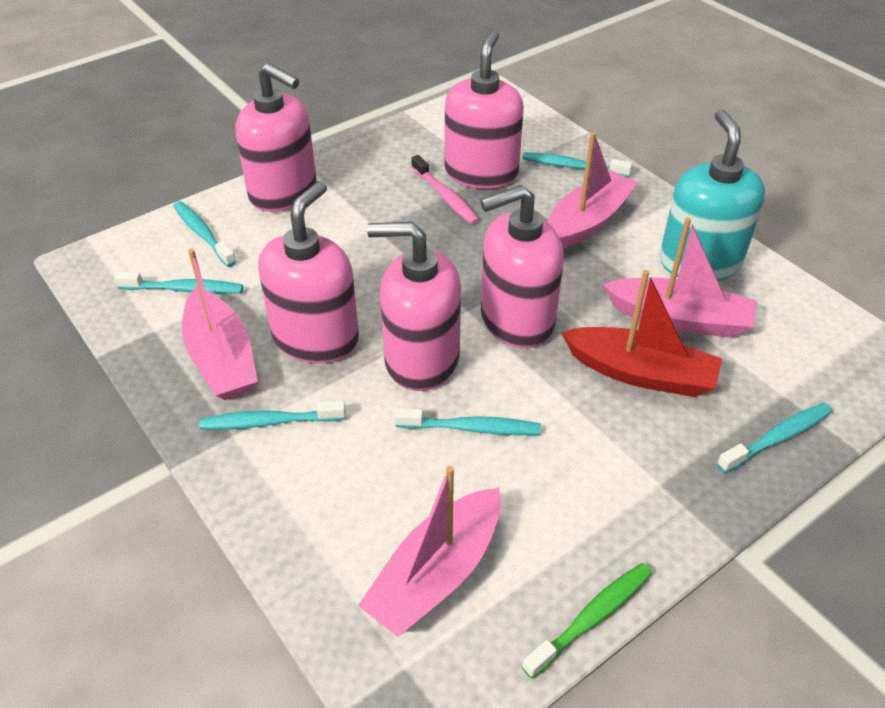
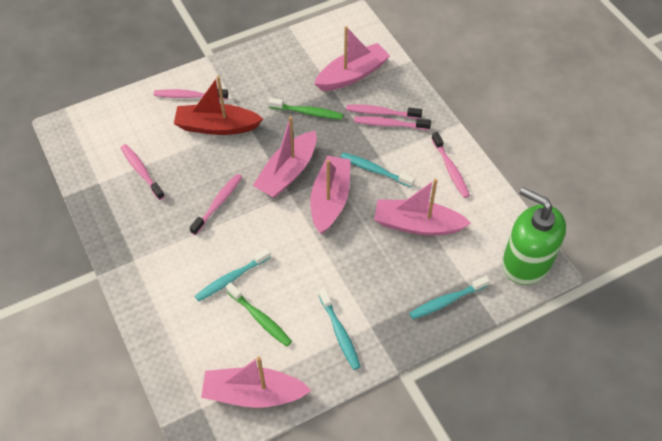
green soap dispenser: none = 0 -> [502,187,566,285] = 1
green toothbrush: [522,563,652,679] = 1 -> [226,283,292,347] [268,98,343,120] = 2
pink boat: [182,249,258,400] [358,466,501,637] [547,132,638,249] [602,217,756,338] = 4 -> [201,356,312,408] [253,116,317,198] [310,156,351,234] [314,26,390,91] [374,179,471,236] = 5
pink soap dispenser: [235,63,316,212] [258,181,359,363] [367,222,461,391] [445,30,524,189] [480,185,564,348] = 5 -> none = 0
pink toothbrush: [411,155,479,225] = 1 -> [121,144,165,200] [154,89,228,100] [189,174,242,235] [346,105,422,119] [354,116,431,130] [431,132,470,198] = 6
turquoise soap dispenser: [659,110,765,281] = 1 -> none = 0
turquoise toothbrush: [114,271,243,294] [173,201,236,267] [199,401,346,430] [394,408,541,435] [523,152,632,178] [717,403,832,473] = 6 -> [195,248,271,302] [319,288,361,370] [340,152,415,188] [409,276,490,319] = 4

